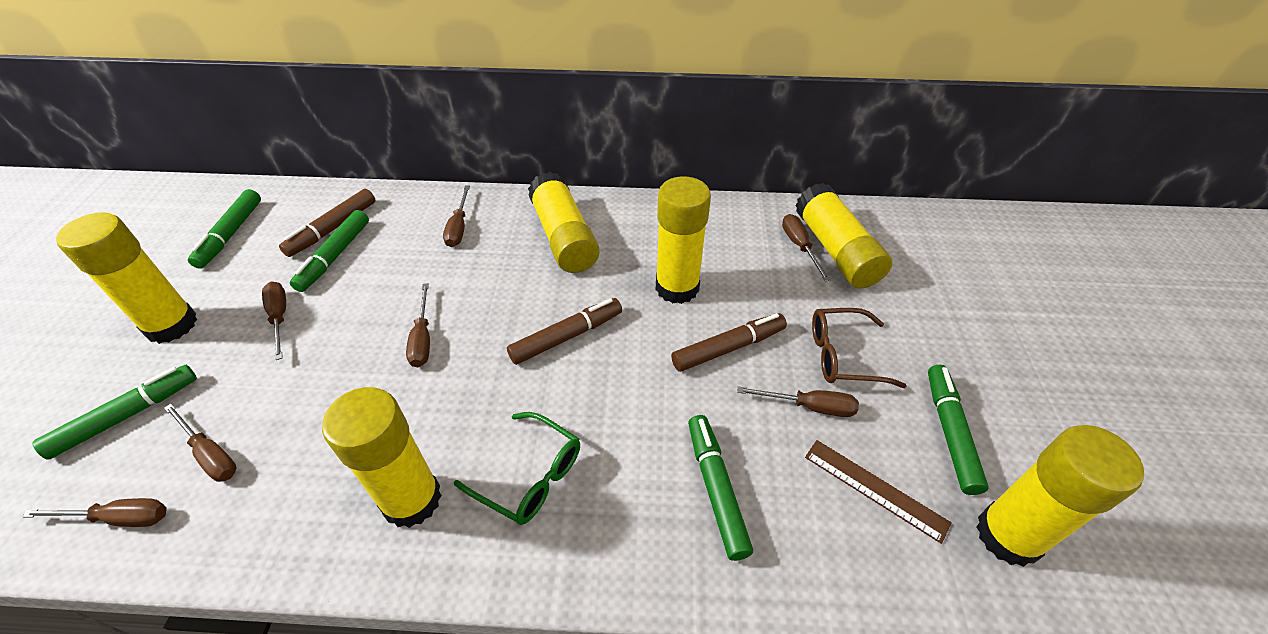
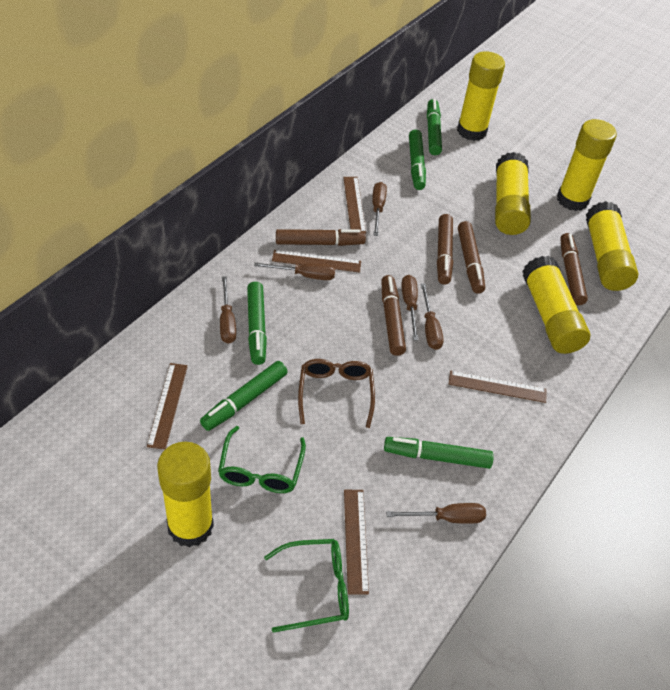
brown marker: [279,189,376,257] [507,298,622,365] [671,313,787,372] = 3 -> [276,229,366,246] [381,275,406,356] [437,214,453,285] [458,221,485,294] [561,233,588,305] = 5
brown ruler: [805,440,952,544] = 1 -> [147,363,188,450] [272,250,361,273] [343,177,366,233] [344,490,369,595] [449,371,547,403] = 5
brown screwdriver: [23,498,167,527] [164,404,237,482] [262,282,286,360] [406,283,430,367] [443,185,470,247] [737,387,859,417] [782,214,830,281] = 7 -> [220,276,236,344] [254,262,335,280] [372,182,387,236] [386,503,486,524] [401,275,418,341] [421,283,444,350] = 6
green glasses: [454,412,580,525] = 1 -> [218,426,306,493] [264,539,349,633] = 2

